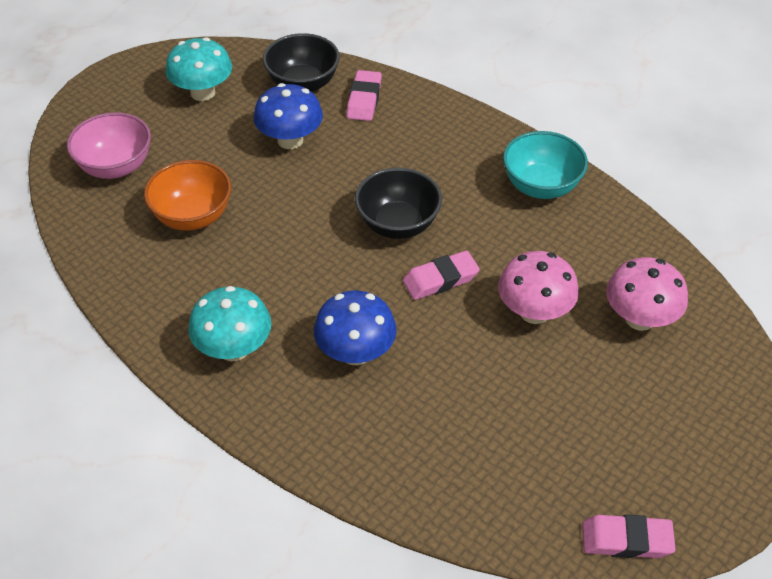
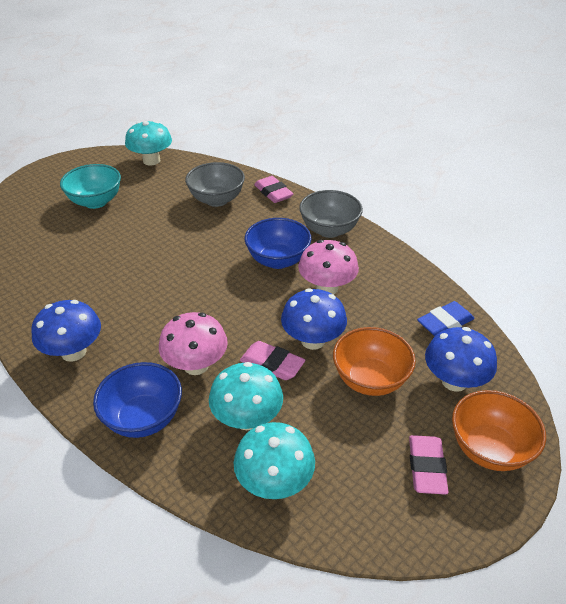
black bowl: [263,33,340,92] [355,168,442,239] = 2 -> none = 0
blue bowl: none = 0 -> [93,362,182,438] [245,218,312,269] = 2
blue eraser: none = 0 -> [417,301,475,336] = 1
blue mushroom: [253,83,323,149] [314,290,396,365] = 2 -> [31,300,101,362] [281,288,347,350] [425,327,497,392] = 3
grey bowl: none = 0 -> [185,162,245,207] [299,190,363,238] = 2
orange bowl: [144,160,231,230] = 1 -> [333,327,416,396] [452,390,546,471] = 2
pink bowl: [67,112,151,179] = 1 -> none = 0
turquoise mushroom: [166,37,232,101] [188,286,271,361] = 2 -> [125,121,172,165] [209,362,283,430] [233,422,315,499] = 3

